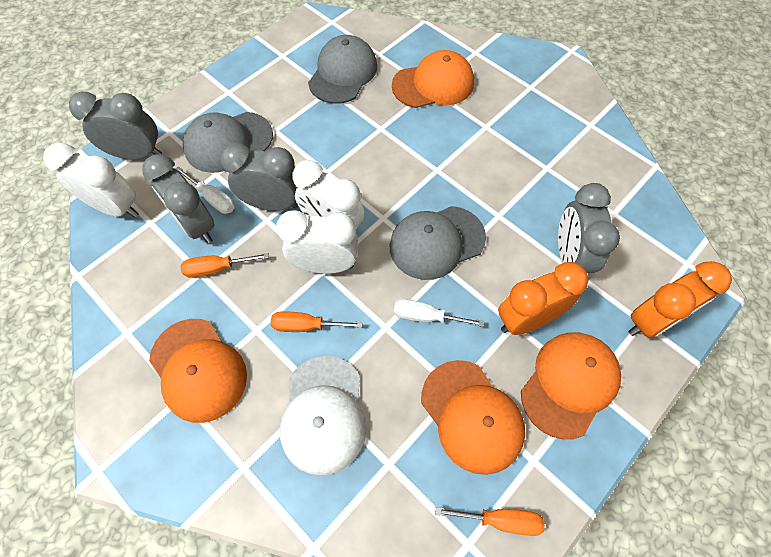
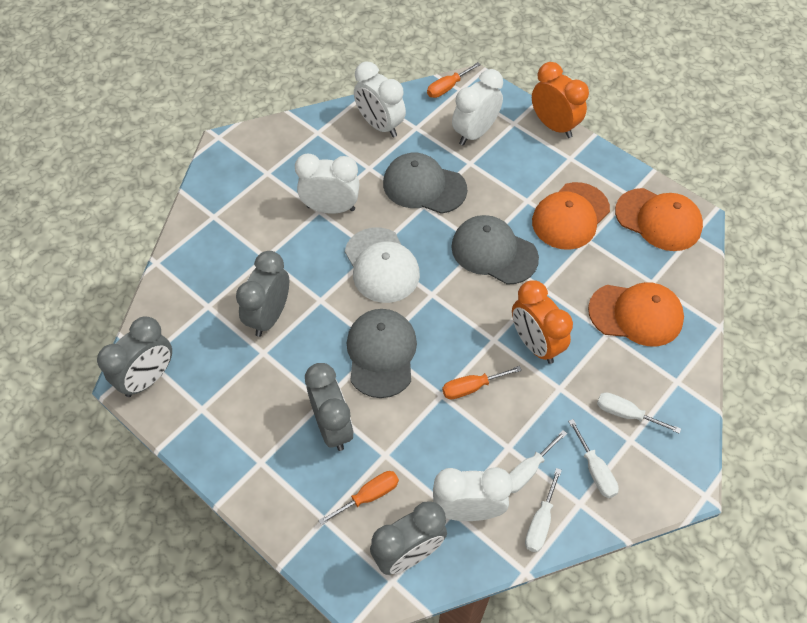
orange cap: [149,319,247,423] [392,50,474,108] [421,360,525,475] [521,332,621,439] = 4 -> [532,182,610,250] [588,282,684,347] [615,188,703,251] = 3
white clock: [43,143,139,218] [276,210,358,274] [292,160,365,229] = 3 -> [295,154,360,214] [354,61,406,137] [433,467,513,521] [452,69,503,146] = 4
white screwdriver: [176,166,235,214] [394,299,484,327] = 2 -> [509,430,567,493] [525,468,562,552] [568,419,619,498] [597,392,681,434] = 4

